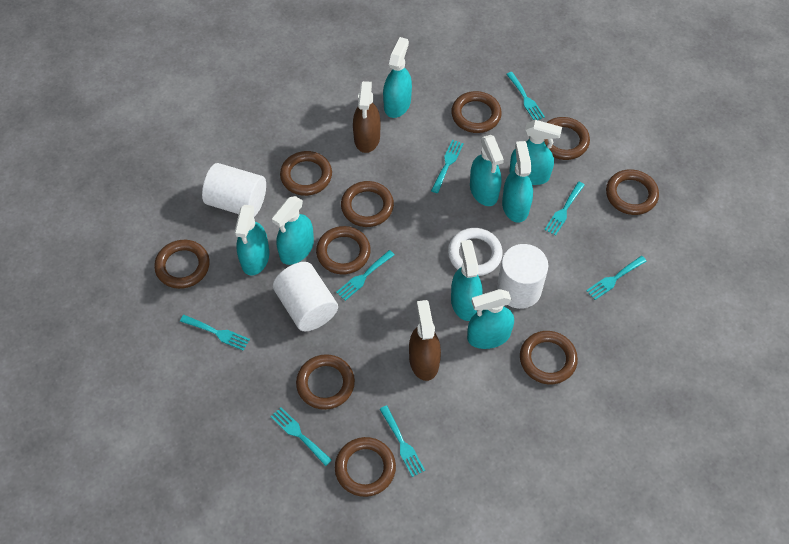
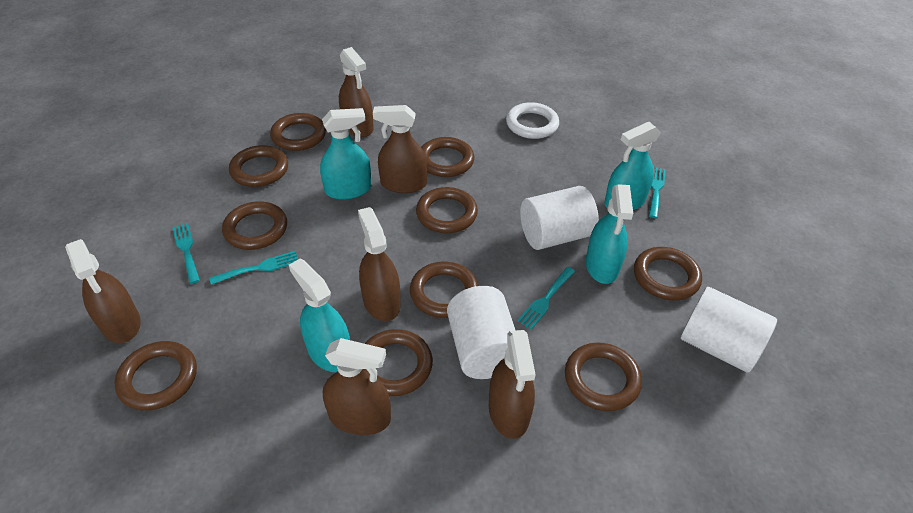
brown spray bottle: [353,81,380,153] [409,300,441,381] = 2 -> [65,239,141,343] [323,338,391,435] [339,47,374,137] [358,207,401,322] [373,105,427,193] [489,330,536,439] = 6
turquoise fork: [180,315,250,351] [271,407,332,466] [336,250,395,301] [380,405,425,477] [431,140,464,193] [506,72,545,120] [544,182,585,236] [586,256,647,300] = 8 -> [172,223,200,284] [209,251,298,285] [517,267,575,330] [649,167,666,218] = 4
turquoise spray bottle: [235,205,269,275] [272,196,314,265] [383,37,412,118] [451,240,483,321] [467,289,514,349] [470,135,504,206] [502,141,533,223] [510,120,562,185] = 8 -> [289,259,350,372] [320,108,371,200] [586,184,633,284] [604,122,661,210] = 4

